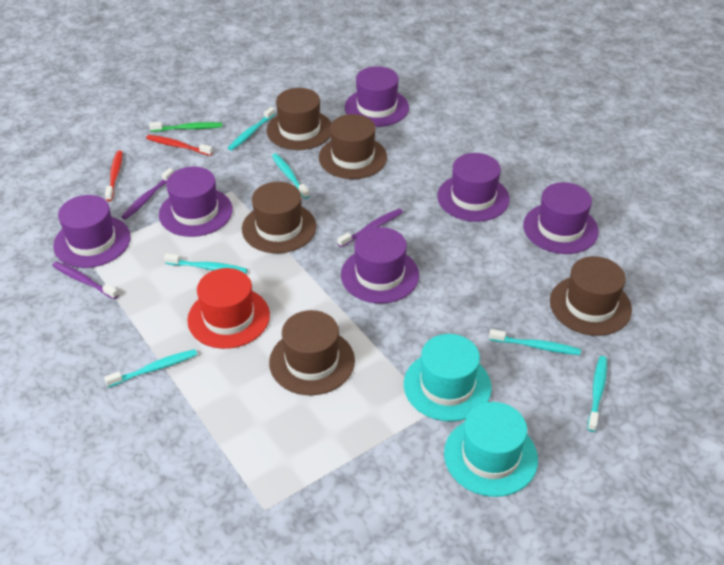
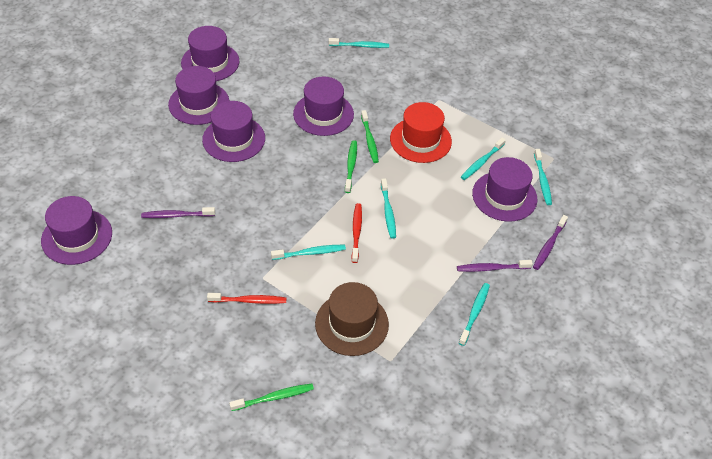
brown hat: [242,182,316,253] [267,88,331,150] [269,310,355,395] [319,114,387,179] [550,256,632,336] = 5 -> [315,282,389,356] = 1
green toothbrush: [149,122,222,132] = 1 -> [229,383,314,411] [345,140,357,193] [361,110,379,163] = 3
turquoise hat: [404,334,492,421] [444,402,538,497] = 2 -> none = 0

